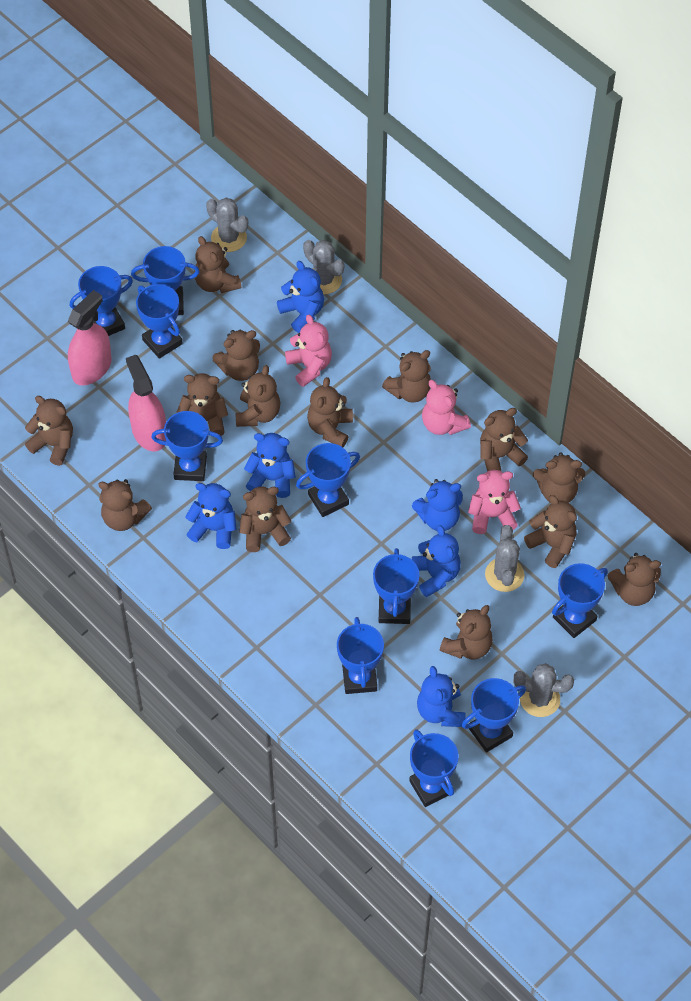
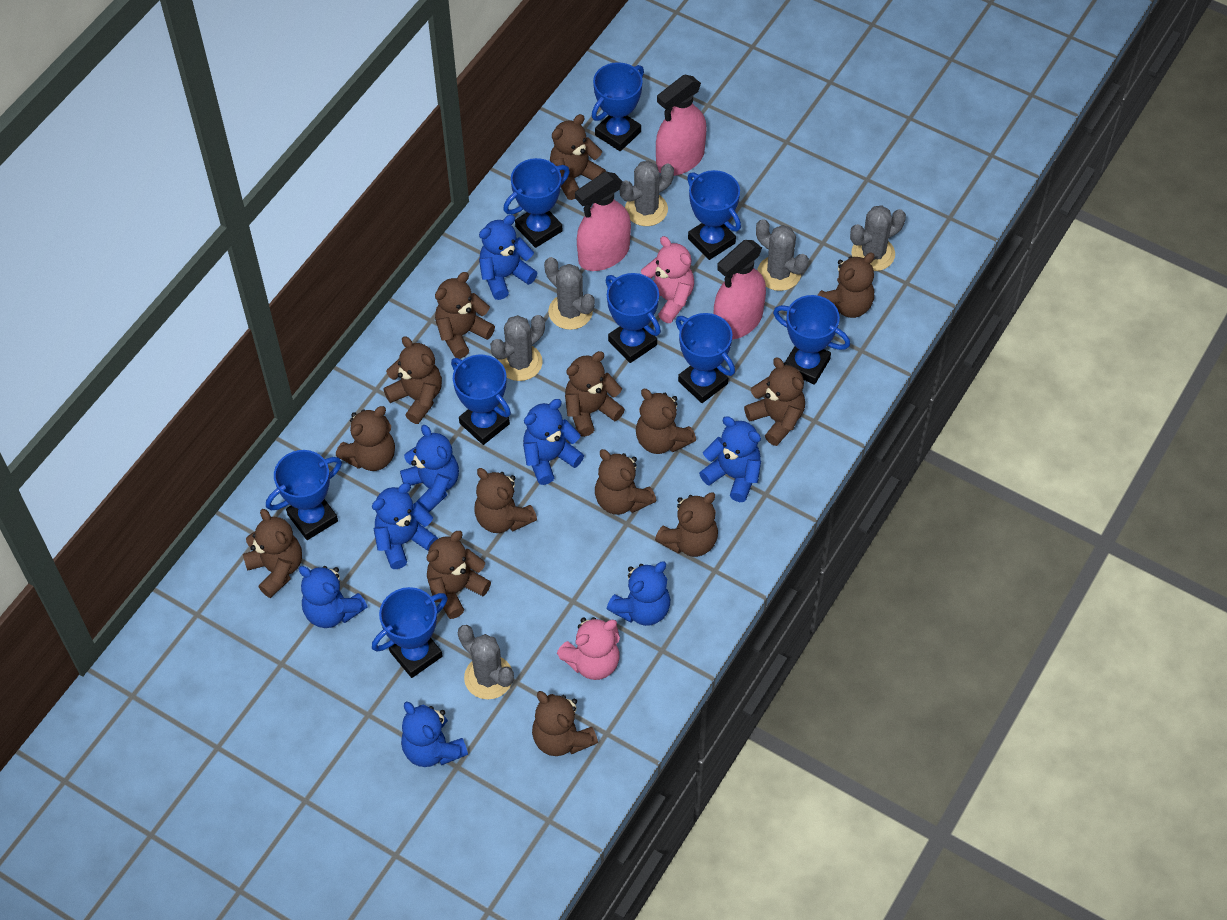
blue teddy bear: [185,483,237,549] [244,433,296,498] [277,261,324,333] [412,479,463,531] [412,525,461,597] [417,666,466,727] = 6 -> [299,566,368,628] [372,483,438,569] [400,425,459,513] [401,702,468,767] [479,215,537,300] [523,399,584,485] [607,561,670,626] [699,416,761,502] = 8
blue trophy: [70,266,133,336] [131,246,200,315] [136,284,183,359] [151,411,223,481] [296,443,360,517] [337,617,384,694] [373,548,419,624] [409,729,459,807] [462,678,526,753] [552,563,608,638] = 10 -> [266,450,342,540] [372,587,448,678] [451,355,511,445] [503,158,570,248] [592,62,644,151] [606,273,661,363] [676,313,735,403] [687,170,741,260] [773,295,850,385] = 9
grey cactus: [206,198,248,252] [303,240,344,294] [485,525,524,592] [513,663,574,717] = 4 -> [458,625,514,699] [490,315,545,381] [544,257,595,330] [620,160,674,226] [756,219,809,291] [850,205,906,271] = 6
pink spray bottle: [68,290,112,386] [126,355,166,452] = 2 -> [575,172,631,271] [656,75,707,176] [714,240,766,340] = 3
pink teddy bear: [285,315,332,387] [422,380,471,435] [468,470,521,534] = 3 -> [557,617,620,680] [641,236,694,323] = 2

